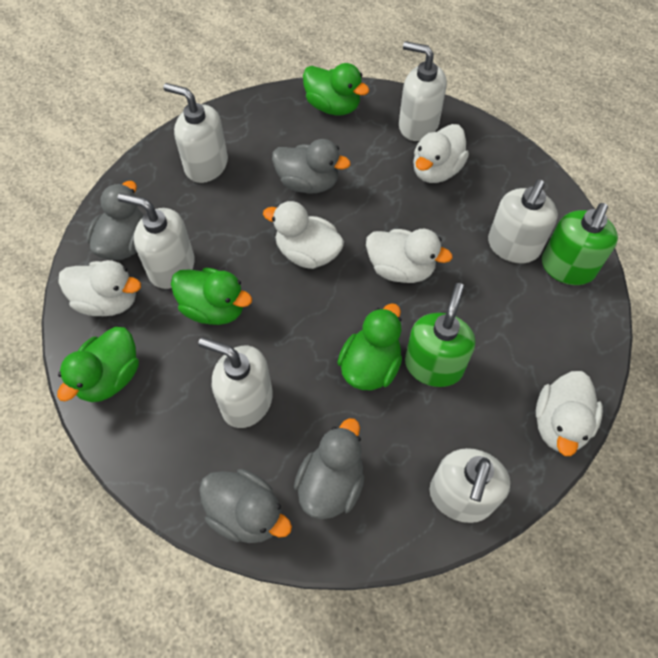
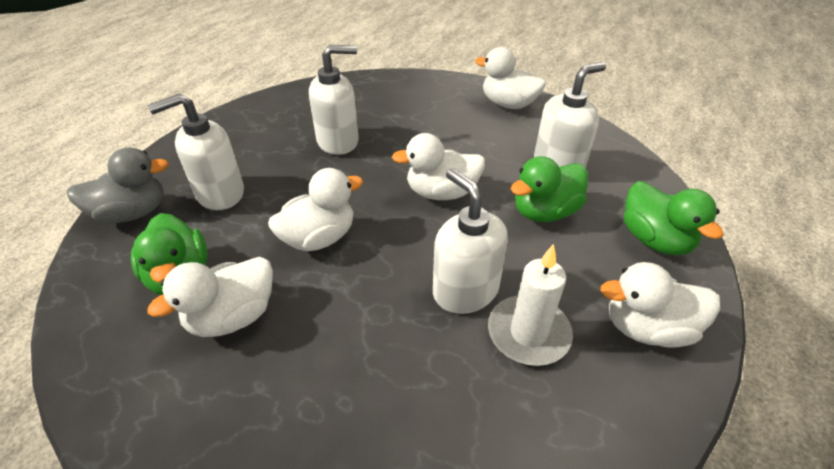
green duck: [57,327,139,402] [171,268,252,325] [303,63,369,115] [337,303,402,390] = 4 -> [131,213,208,295] [511,156,588,222] [624,181,724,255] = 3
green soap dispenser: [405,283,475,387] [542,203,618,285] = 2 -> none = 0
grey duck: [87,181,143,260] [199,469,292,543] [272,139,350,194] [294,418,364,519] = 4 -> [67,148,169,223] = 1
white candle: none = 0 -> [488,244,573,366] = 1
white soap dispenser: [118,193,195,289] [163,83,228,183] [198,337,273,428] [399,41,447,141] [430,448,510,523] [488,180,558,263] = 6 -> [148,94,244,210] [309,45,359,155] [433,168,508,314] [534,62,606,169] = 4

